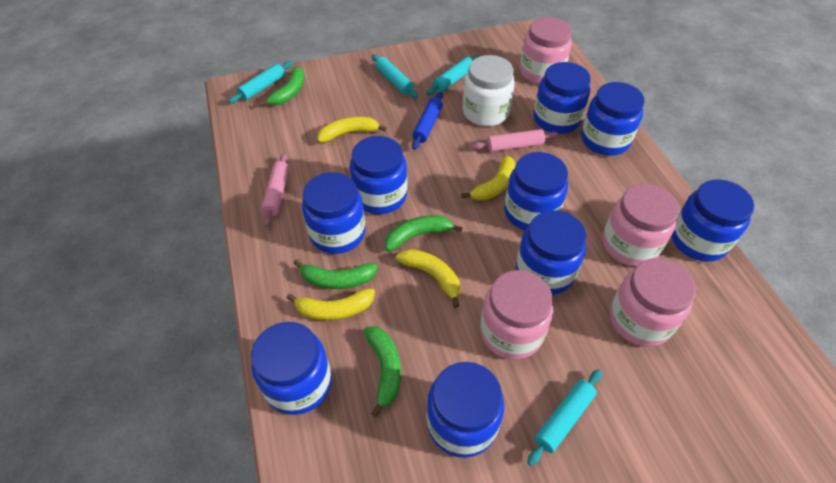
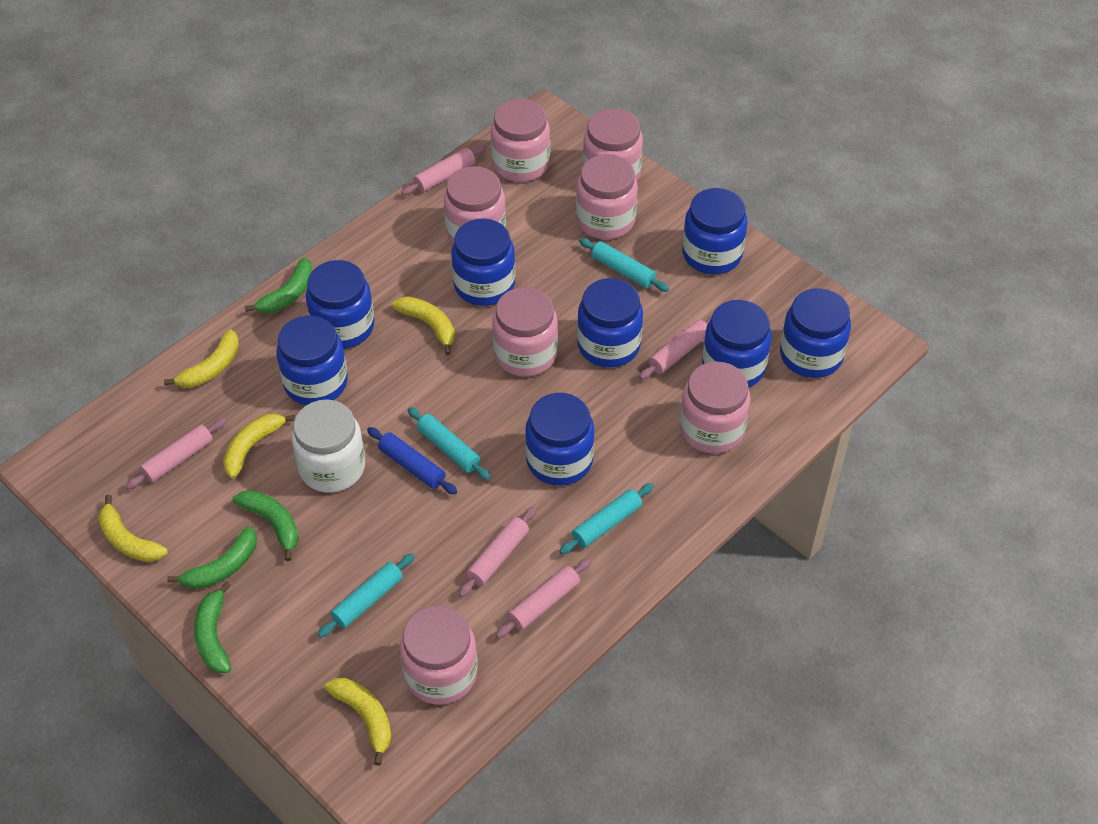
blue jar: [251,322,332,415] [302,172,366,254] [350,136,407,214] [426,362,504,458] [504,152,568,230] [516,210,586,295] [533,62,591,134] [581,82,645,156] [671,179,755,262] = 9 -> [276,315,348,405] [306,260,374,349] [451,219,515,306] [525,393,595,486] [577,278,643,368] [682,188,747,274] [702,300,772,388] [780,288,851,378] = 8
pink jar: [480,270,553,359] [520,17,572,84] [602,184,679,266] [610,258,696,347] = 4 -> [400,605,477,705] [444,166,506,244] [491,99,550,182] [492,287,558,377] [576,154,638,239] [583,108,643,181] [679,362,751,453] = 7
pink rolling pin: [261,153,290,227] [472,129,559,152] = 2 -> [126,418,226,489] [402,145,487,195] [459,507,536,597] [496,558,592,639] [639,315,712,380] = 5
yellow banana: [287,288,375,320] [318,117,387,143] [396,249,460,308] [461,155,516,201] = 4 -> [98,495,168,562] [164,329,239,388] [223,413,295,478] [325,678,392,766] [392,296,455,355] = 5

